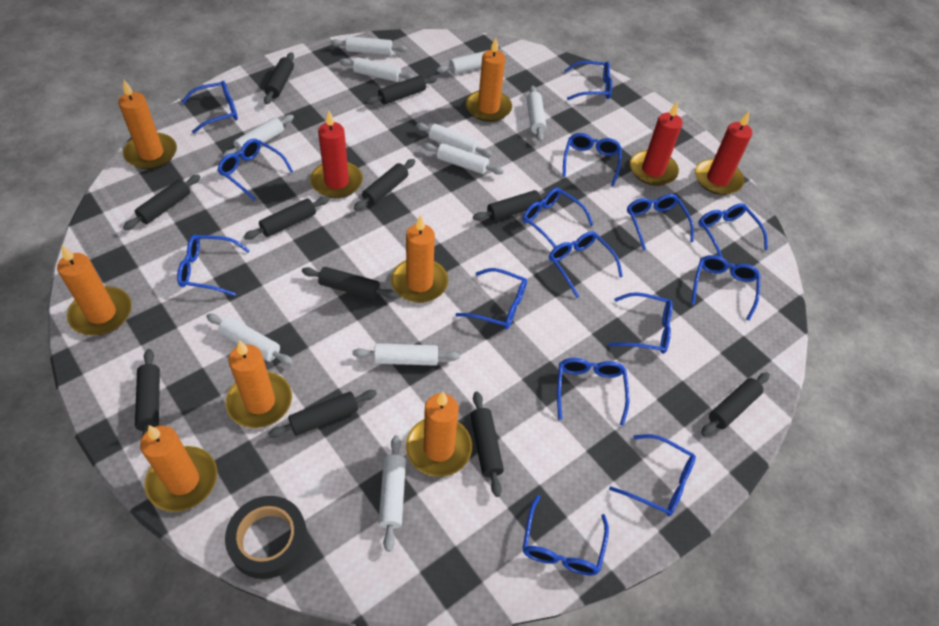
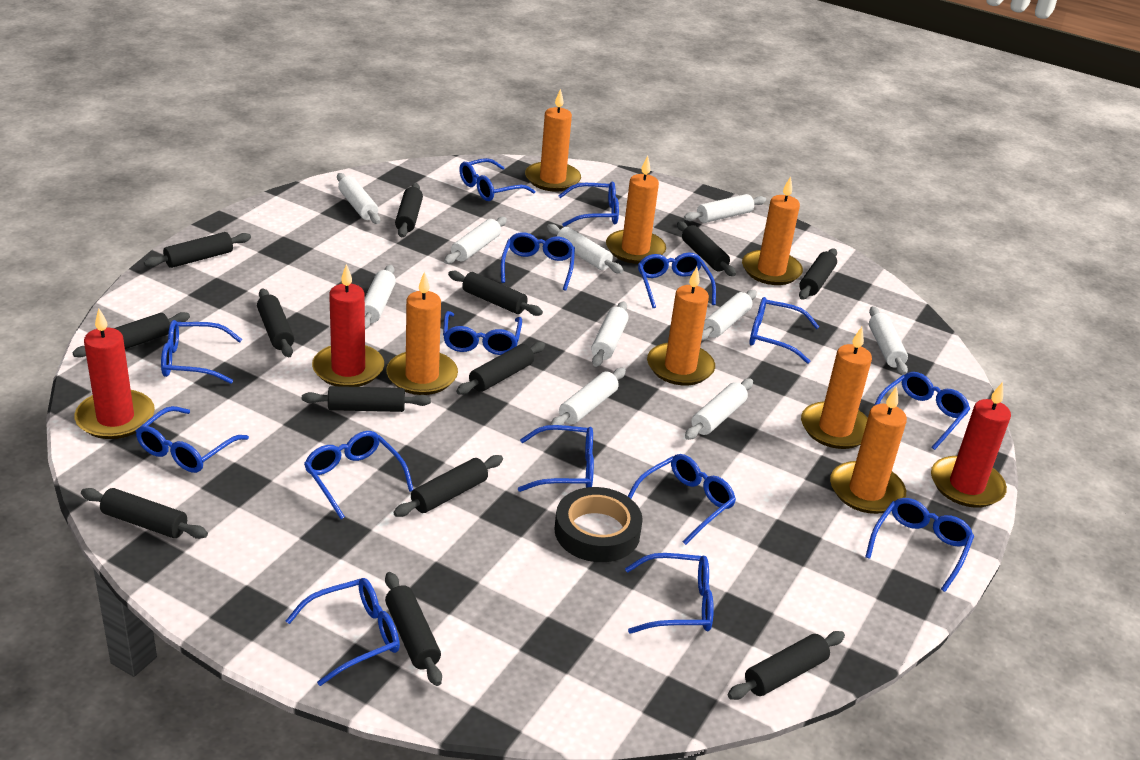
black rolling pin: [123,174,200,230] [135,349,160,439] [244,196,329,240] [264,52,294,104] [268,390,377,438] [302,267,397,299] [354,159,415,211] [366,76,437,105] [471,391,504,497] [473,190,550,221] [701,372,770,436] = 11 -> [72,312,190,358] [81,488,208,539] [144,232,251,268] [257,288,294,357] [302,386,431,412] [385,572,442,686] [393,455,503,517] [395,183,423,237] [448,271,543,316] [456,342,545,395] [677,221,736,276] [728,631,845,700] [799,248,837,300] = 13

